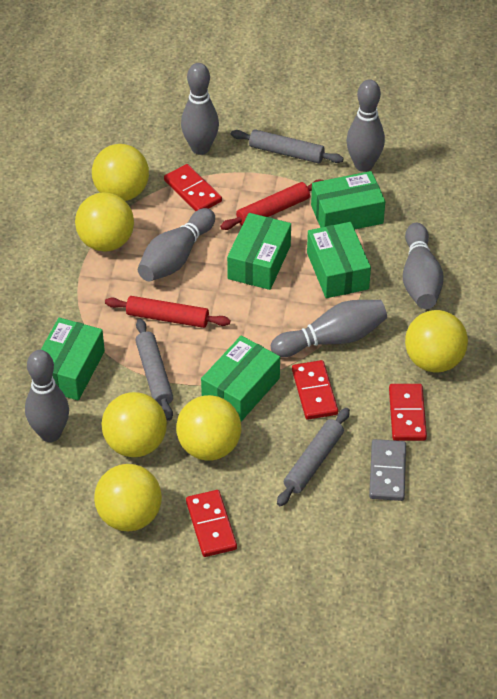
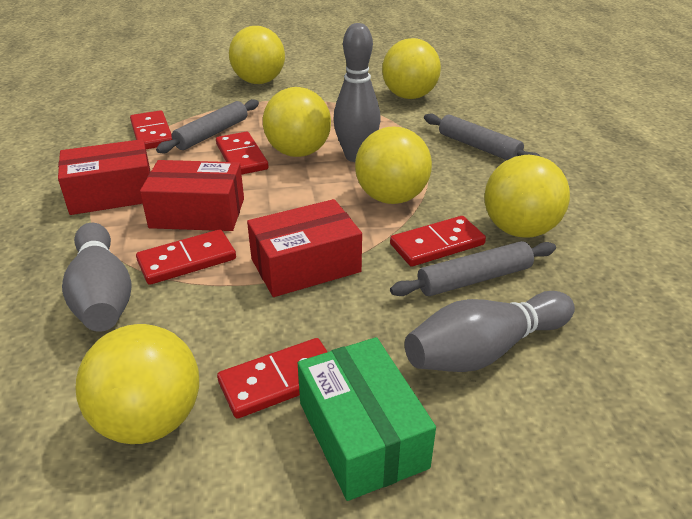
green box: [41,318,105,400] [201,336,280,422] [227,213,291,290] [307,222,371,298] [311,171,385,230] = 5 -> [298,337,436,501] = 1
grey bowling pin: [25,350,69,442] [138,208,215,281] [181,63,219,155] [271,300,387,357] [346,79,385,172] [403,223,444,309] = 6 -> [62,223,131,332] [333,23,381,162] [405,291,575,372] = 3
grey domino: [369,439,406,501] = 1 -> none = 0
red box: none = 0 -> [58,139,151,215] [140,160,244,231] [247,199,362,297] = 3
red domino: [164,164,222,211] [186,490,237,557] [292,360,338,419] [389,384,427,441] = 4 -> [130,110,172,149] [136,229,236,285] [216,132,269,175] [217,338,327,419] [390,216,486,267] = 5
red rolling pin: [105,296,231,328] [220,180,323,230] = 2 -> none = 0

